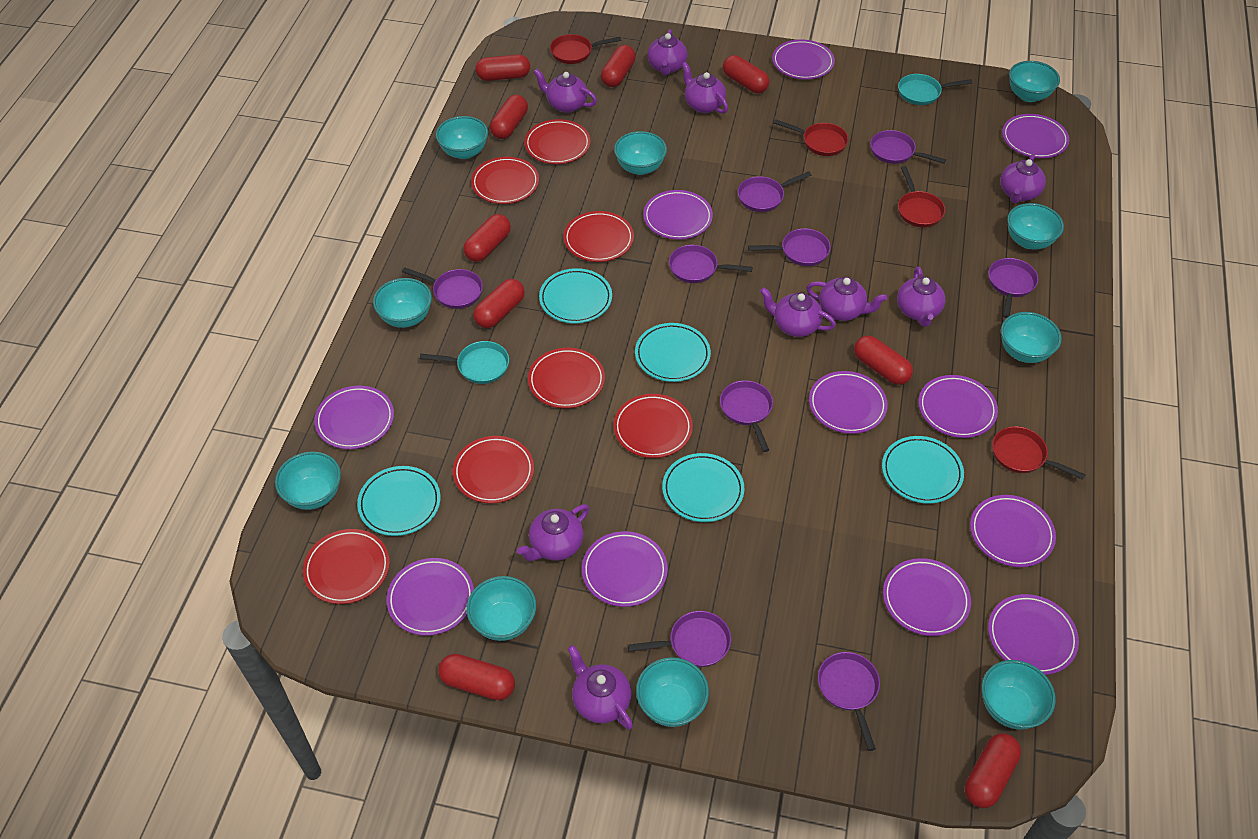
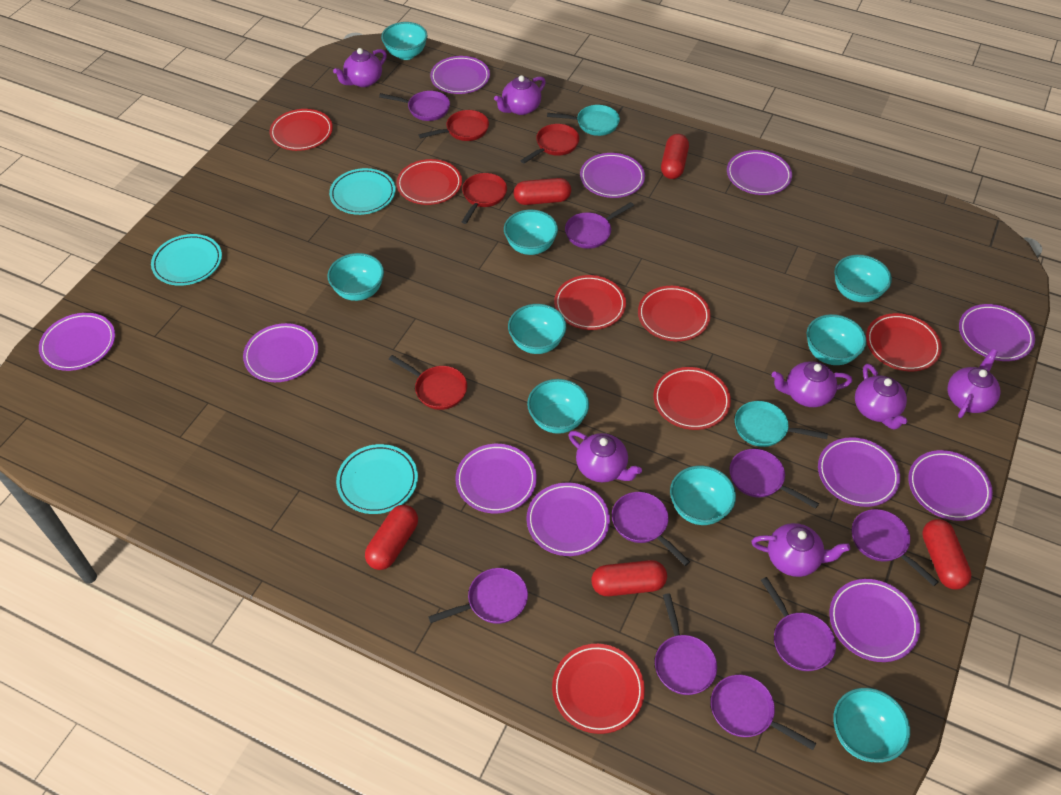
purple teapot: [517,504,589,561] [534,69,597,113] [568,645,633,730] [647,29,687,76] [682,62,728,114] [760,287,836,337] [806,277,887,321] [897,267,945,327] [1000,154,1046,204] = 9 -> [333,48,387,87] [494,75,546,115] [569,431,642,482] [751,523,850,577] [772,361,852,407] [855,364,907,429] [948,349,1000,418] = 7
red capsule: [438,654,515,700] [463,214,511,262] [473,279,525,328] [476,54,530,81] [490,95,528,139] [601,45,636,87] [723,55,770,93] [854,336,913,385] [965,733,1021,808] = 9 -> [365,505,418,570] [514,178,571,205] [592,560,667,596] [661,134,689,179] [922,519,972,589] = 5
turquoise bowl: [275,451,341,510] [373,278,432,328] [436,116,488,159] [466,576,536,641] [614,131,667,175] [636,657,709,727] [981,660,1056,730] [1001,312,1062,363] [1007,203,1064,250] [1009,61,1060,102] = 10 -> [327,253,384,301] [381,22,428,60] [504,210,558,255] [508,304,566,354] [527,379,589,434] [670,466,736,525] [807,314,866,365] [833,688,910,762] [834,255,892,302] = 9
turquoise plate: [357,466,441,536] [539,268,612,324] [635,323,711,382] [662,453,744,522] [882,436,964,504] = 5 -> [151,234,222,286] [329,168,396,215] [336,444,418,514] = 3

